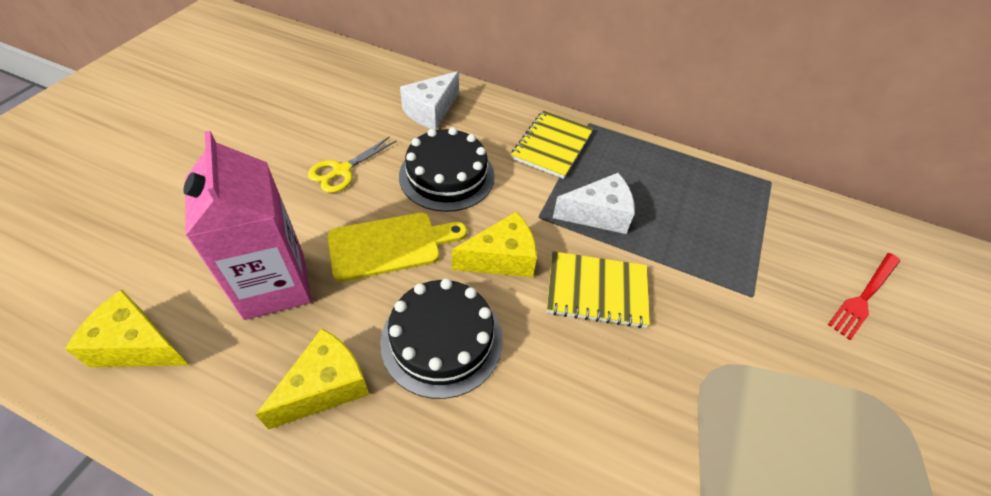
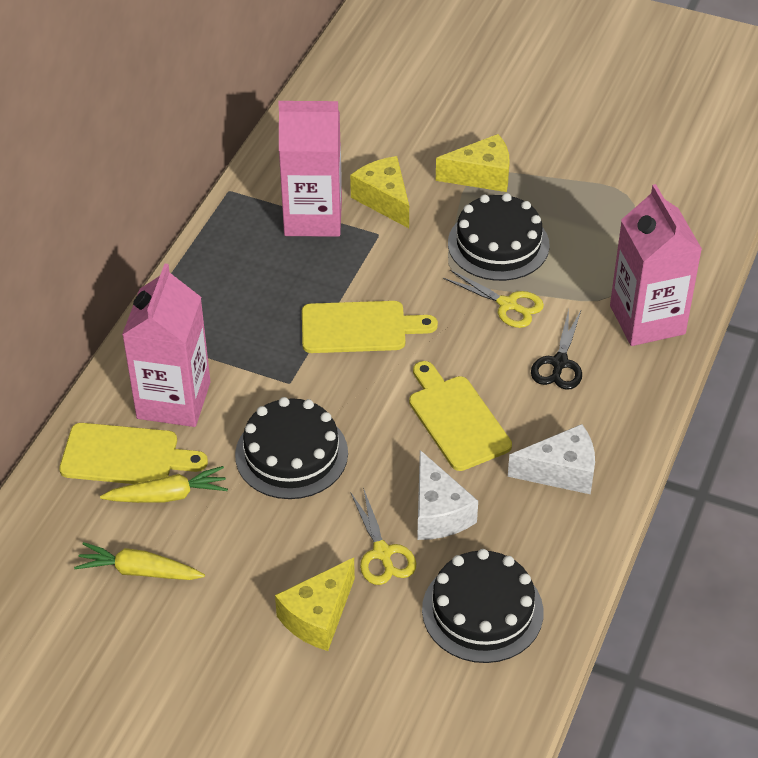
black cake: [380,278,503,399] [399,127,495,212] = 2 -> [235,397,348,499] [422,549,544,663] [448,193,550,281] = 3
black scissors: none = 0 -> [531,310,582,390] = 1
pink carton: [183,131,312,320] = 1 -> [122,264,211,427] [278,101,342,237] [610,184,702,346] = 3
red fork: [828,253,900,340] = 1 -> none = 0
yellow carrot: none = 0 -> [74,542,205,580] [100,466,228,503] = 2
yellow cutting board: [327,213,467,282] = 1 -> [59,423,208,484] [302,301,438,353] [409,361,512,471] = 3
yellow notebook: [511,111,593,179] [547,251,650,328] = 2 -> none = 0
yellow scissors: [308,136,397,193] = 1 -> [350,488,416,585] [443,270,544,328] = 2

